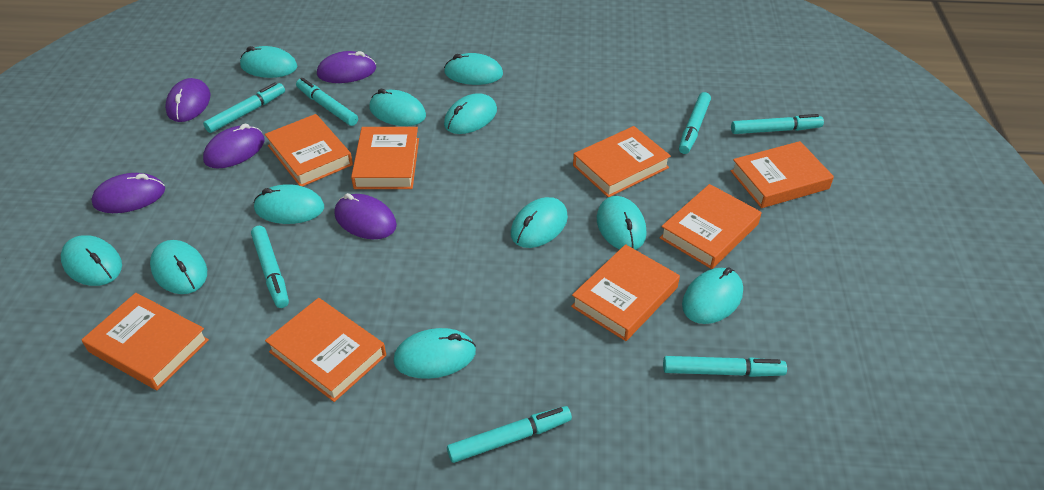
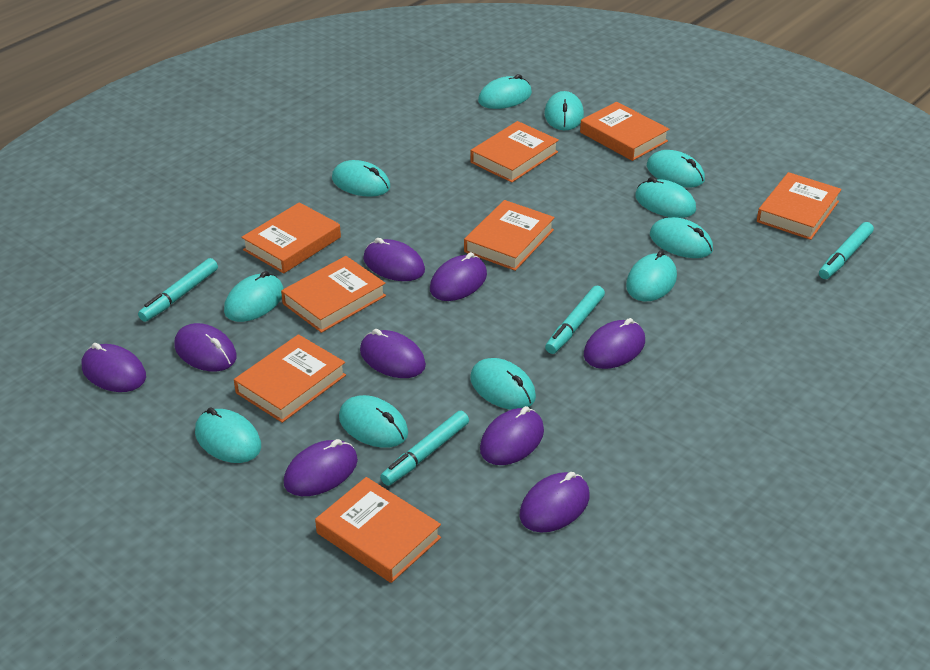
purple mouse: [91,173,165,213] [165,78,210,122] [203,123,265,169] [317,51,376,83] [334,193,397,239] = 5 -> [82,343,146,392] [174,323,237,371] [284,439,358,496] [360,329,426,378] [363,238,425,281] [430,252,487,301] [480,406,544,465] [520,472,590,533] [584,318,645,369] = 9
turquoise marker: [203,82,285,133] [251,226,289,308] [296,78,358,126] [447,406,572,463] [663,356,787,377] [679,92,711,154] [731,114,824,134] = 7 -> [138,258,218,322] [380,411,469,486] [545,286,605,354] [819,222,874,279] = 4

